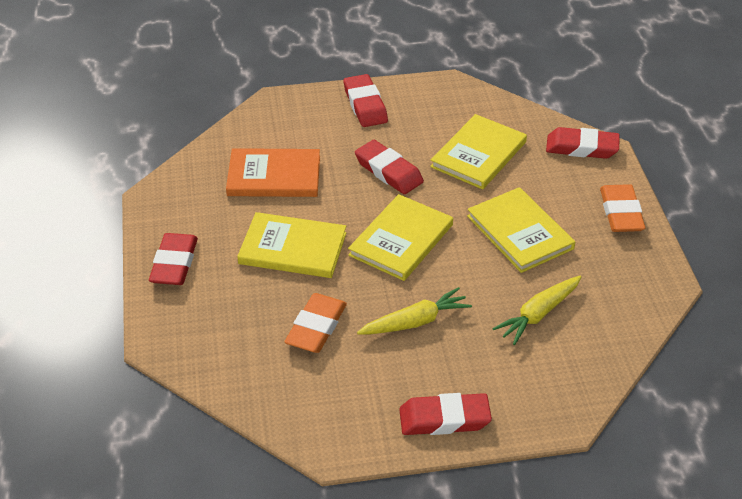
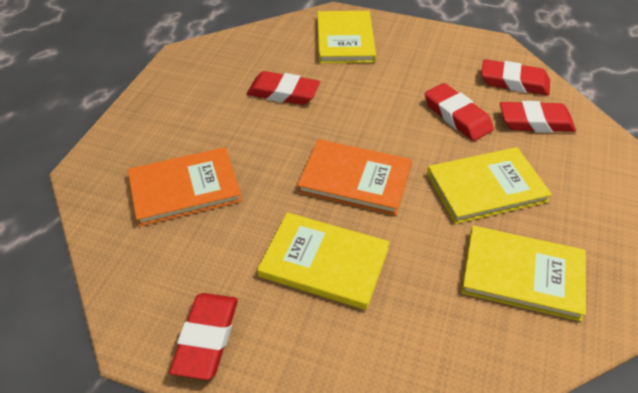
orange book: [226,148,320,197] = 1 -> [128,147,242,226] [297,139,412,216] = 2
orange eraser: [285,293,347,353] [600,184,645,232] = 2 -> none = 0
yellow carrot: [357,287,472,335] [492,276,581,345] = 2 -> none = 0

